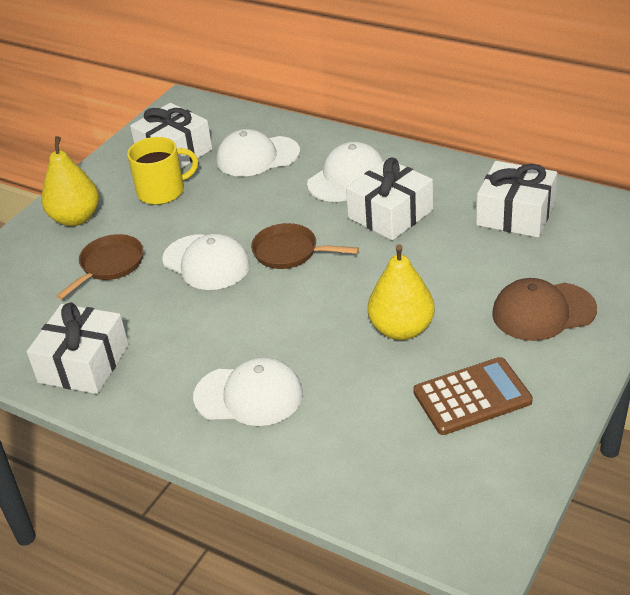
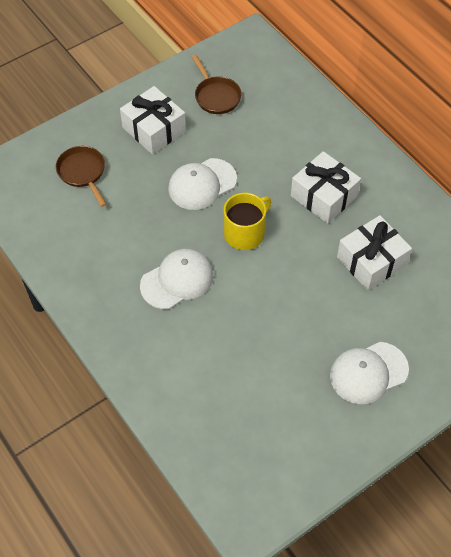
brown calculator: [413,357,533,435] = 1 -> none = 0
brown cap: [492,278,597,341] = 1 -> none = 0
white cap: [162,234,250,290] [193,357,303,426] [217,129,300,177] [307,142,383,202] = 4 -> [140,249,213,309] [168,158,237,210] [330,342,409,404] = 3
white gift: [27,302,129,394] [130,103,212,168] [346,158,433,240] [476,161,557,238] = 4 -> [120,86,186,154] [291,151,361,224] [337,215,412,290] = 3
yellow pear: [41,136,99,226] [368,244,435,340] = 2 -> none = 0

